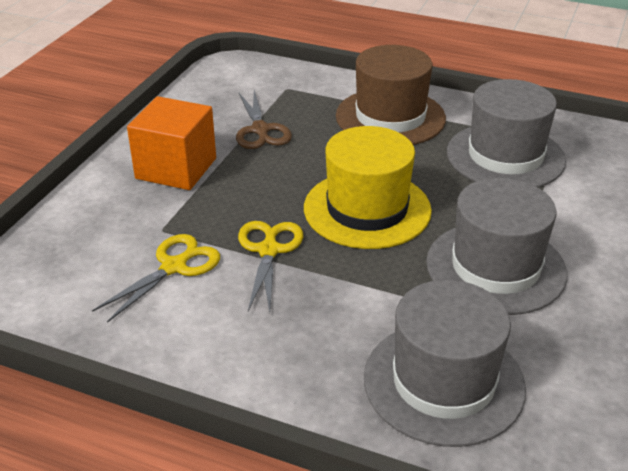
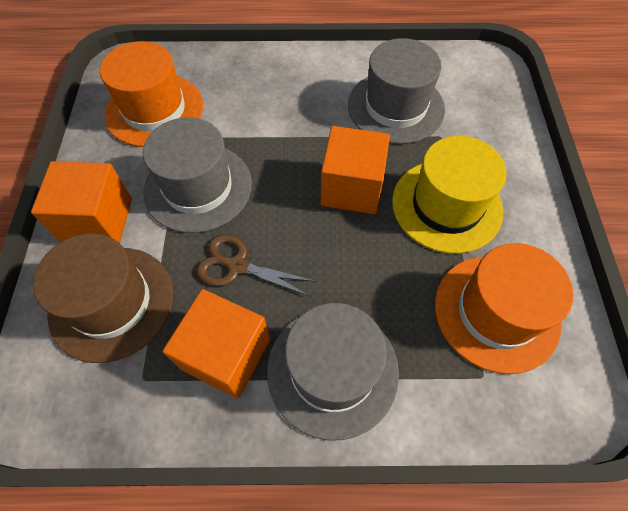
orange cube: [127,96,216,190] = 1 -> [31,161,132,243] [162,289,270,398] [320,126,390,214] = 3
orange hat: none = 0 -> [100,41,203,147] [435,243,573,374] = 2
yellow scissors: [92,234,220,323] [238,221,303,312] = 2 -> none = 0

